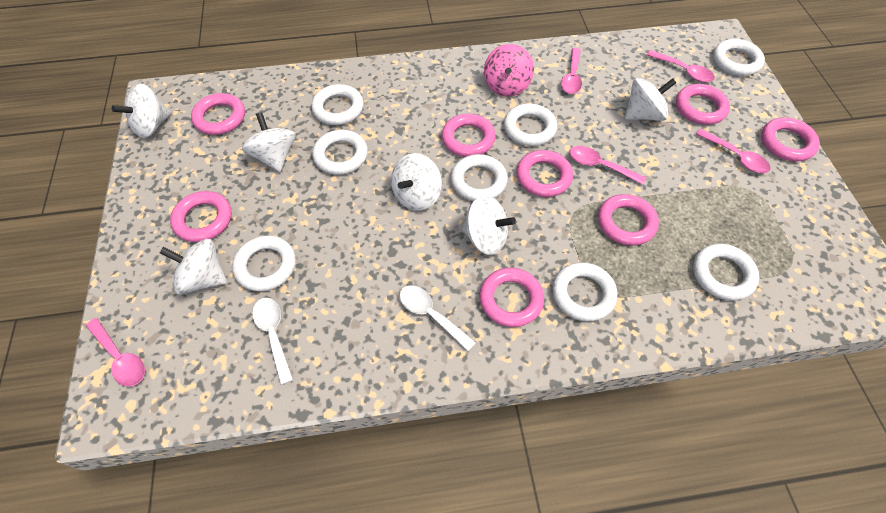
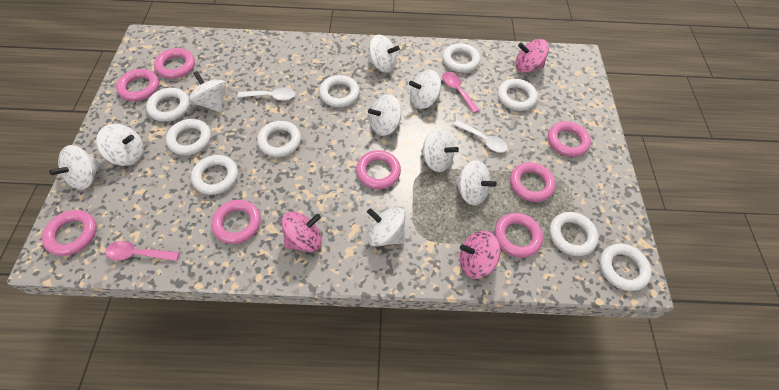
pink spinning top: [484,44,534,96] = 1 -> [281,212,322,252] [460,231,500,279] [516,39,549,73] = 3
pink spoon: [86,318,145,387] [561,48,582,94] [569,146,646,185] [647,50,715,82] [696,129,771,173] = 5 -> [105,241,180,261] [442,72,479,113] = 2
white ring: [232,235,296,292] [311,84,364,125] [312,130,368,175] [451,154,508,201] [504,104,557,146] [552,262,617,321] [693,244,759,300] [713,39,765,76] = 8 -> [146,88,190,122] [166,119,211,155] [191,155,238,195] [257,121,301,157] [319,75,360,107] [442,43,480,73] [498,79,538,111] [549,212,599,256] [600,244,652,291] = 9
white spinning top: [112,84,171,138] [160,239,227,295] [242,112,296,172] [391,153,442,211] [462,195,516,255] [625,78,676,121] = 6 -> [49,145,101,190] [96,124,144,166] [189,71,226,112] [367,207,405,247] [368,35,400,73] [368,94,402,136] [409,70,441,109] [421,129,459,172] [455,160,497,205] = 9

